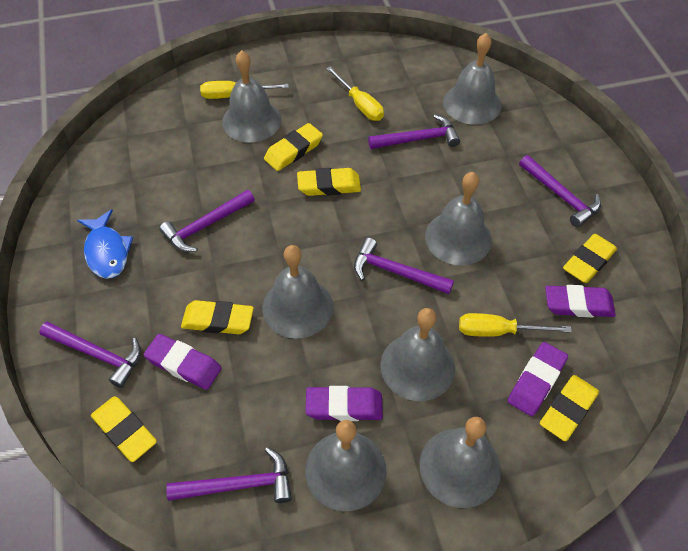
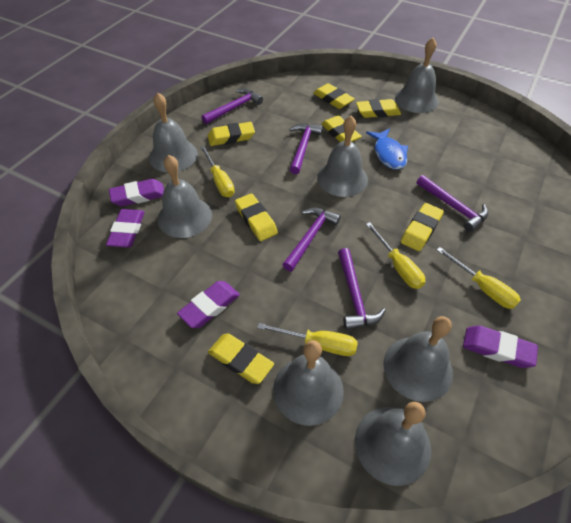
purple hammer: [39,322,141,388] [159,190,255,252] [166,447,292,503] [354,238,454,294] [368,114,460,149] [519,155,601,227] = 6 -> [201,89,263,124] [283,208,341,271] [289,123,323,174] [338,248,386,330] [416,175,488,232] = 5
yellow eraser: [91,396,157,462] [181,300,254,334] [264,123,323,171] [297,168,361,196] [540,375,599,441] [563,234,617,283] = 6 -> [208,122,255,146] [208,334,274,384] [235,193,278,241] [313,83,355,109] [321,116,362,142] [356,99,401,118] [401,203,444,251] = 7
yellow screwdriver: [200,81,289,99] [326,67,384,121] [459,313,571,337] = 3 -> [200,146,235,197] [257,323,358,356] [366,222,425,289] [437,247,521,309] = 4

